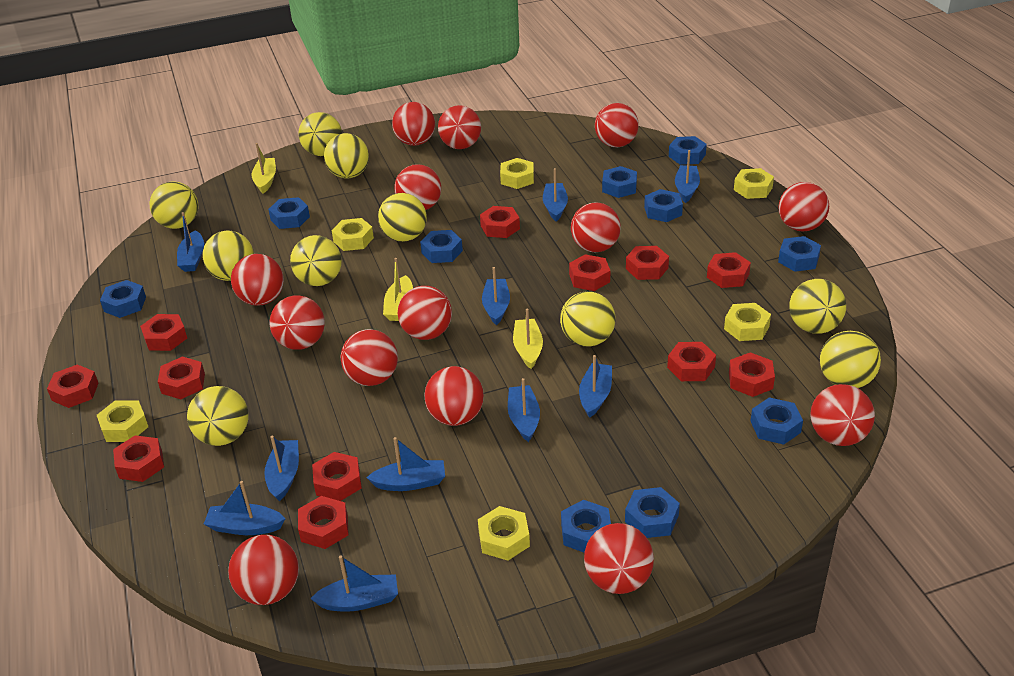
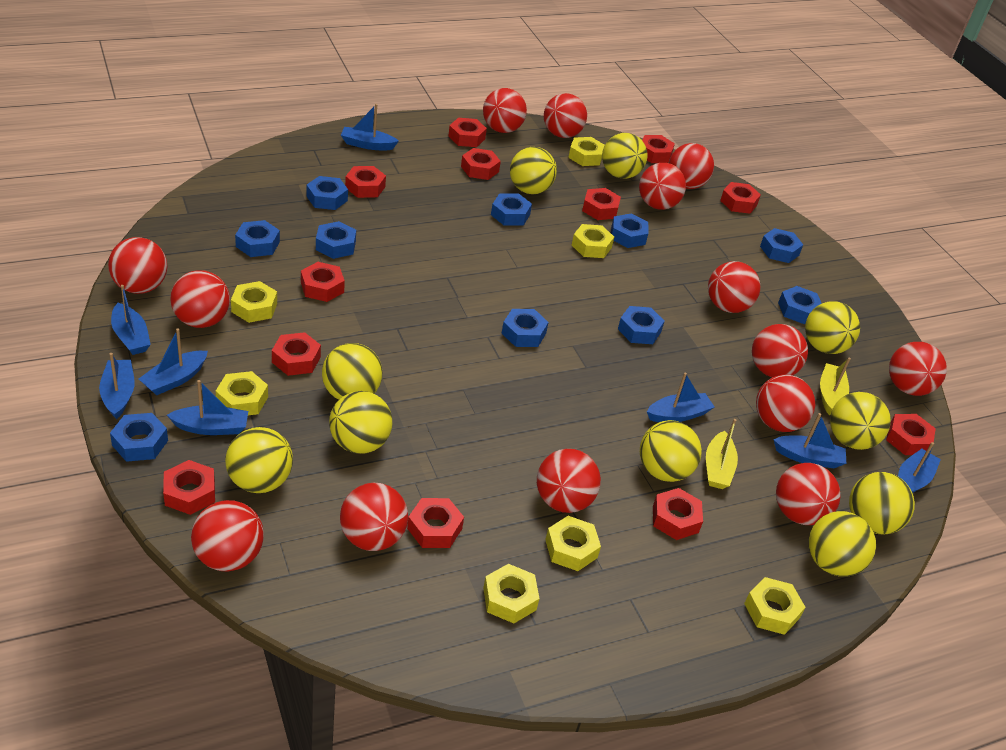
blue boat: [177,212,204,272] [204,481,286,535] [264,436,299,501] [310,556,398,612] [366,437,445,491] [482,267,510,325] [508,378,540,442] [543,168,568,222] [579,355,612,418] [675,150,700,203] = 10 -> [99,353,134,419] [111,285,151,355] [139,328,208,395] [167,380,248,435] [341,104,399,150] [647,372,714,422] [773,413,846,468] [898,442,941,493] = 8
yellow boat: [252,143,276,193] [383,258,413,321] [513,309,543,369] = 3 -> [706,419,738,489] [820,357,851,415] = 2
yellow nut: [97,400,148,442] [332,218,374,251] [478,506,530,561] [500,158,534,189] [724,303,771,341] [734,168,774,199] = 6 -> [216,371,268,415] [231,281,277,323] [483,564,540,623] [545,516,601,571] [568,137,605,166] [572,224,614,258] [744,577,806,635] = 7

